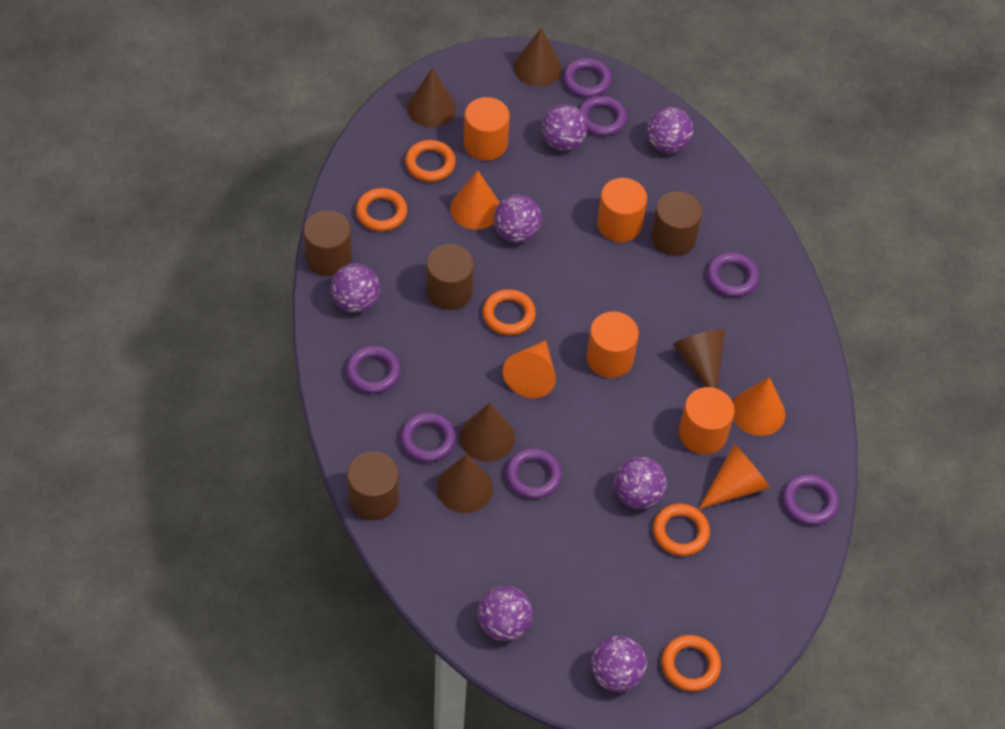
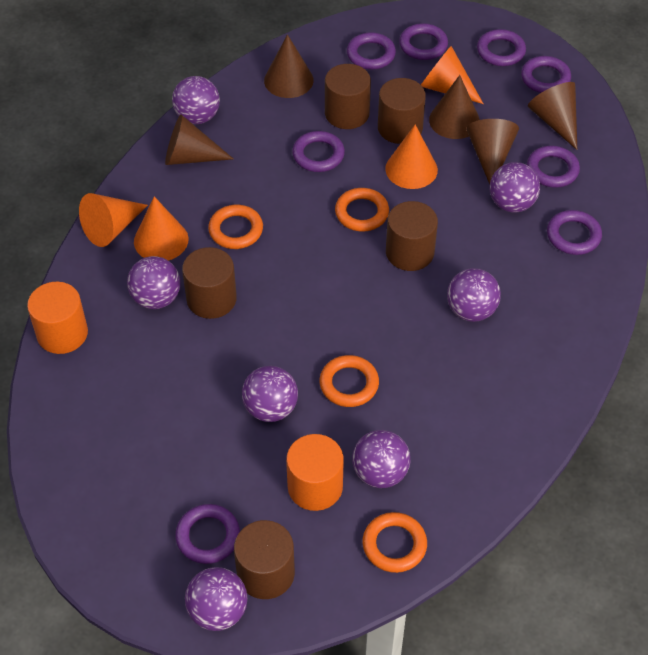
brown cylinder: [303,211,352,276] [347,452,399,520] [426,244,474,310] [651,192,703,256] = 4 -> [182,247,237,319] [234,520,295,599] [325,64,371,129] [378,78,426,144] [386,201,438,271] = 5
orange cylinder: [464,97,510,161] [586,312,639,378] [597,178,647,242] [679,387,735,454] = 4 -> [27,282,88,354] [286,434,344,511] = 2
orange ring: [356,188,407,232] [405,140,456,182] [482,289,536,336] [653,504,710,556] [661,635,721,692] = 5 -> [208,205,263,249] [319,355,379,407] [335,188,389,232] [362,512,427,573] = 4
purple ring: [346,345,401,394] [400,412,456,462] [506,448,562,499] [563,58,612,98] [579,96,627,136] [707,252,759,297] [782,474,839,525] = 7 -> [175,504,240,564] [292,131,345,172] [347,32,396,70] [399,23,448,60] [477,29,526,66] [521,56,571,93] [527,146,580,187] [547,210,602,255] = 8

